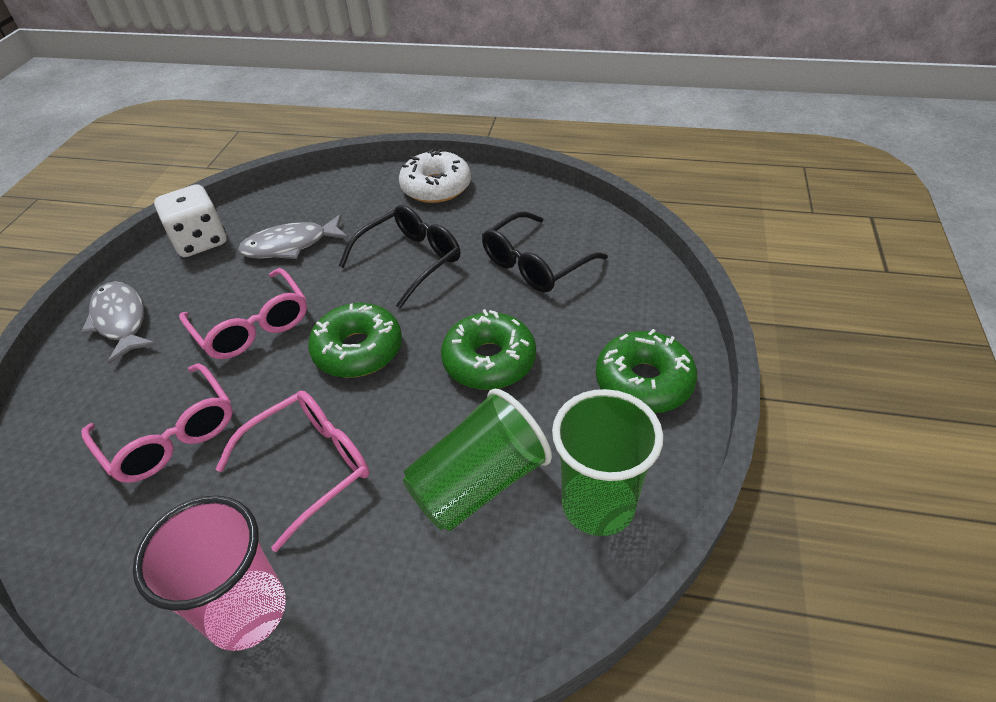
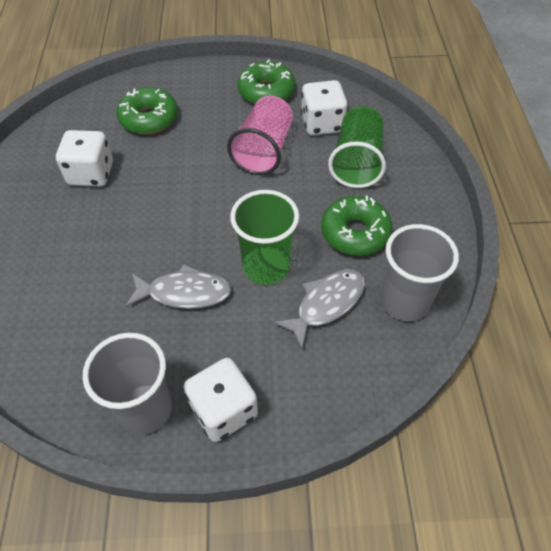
black glasses: [339,205,460,308] [482,212,608,293] = 2 -> none = 0
grey cup: none = 0 -> [83,333,172,435] [381,224,459,321] = 2
pink glasses: [81,363,233,483] [179,268,307,359] [216,391,369,552] = 3 -> none = 0
white dice: [154,184,227,257] = 1 -> [56,130,113,187] [183,358,258,442] [301,80,348,136] = 3
white donut: [399,149,471,203] = 1 -> none = 0

